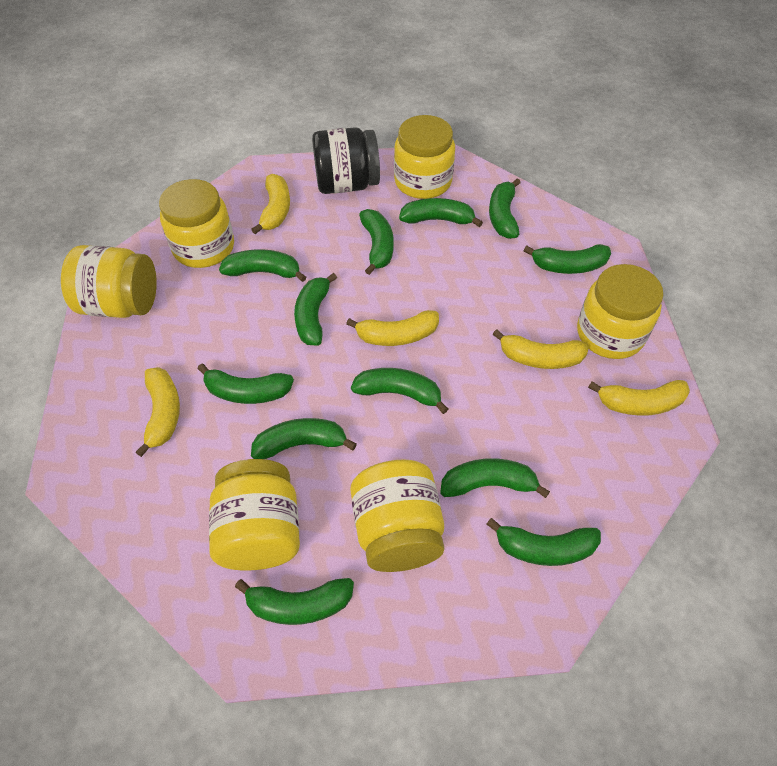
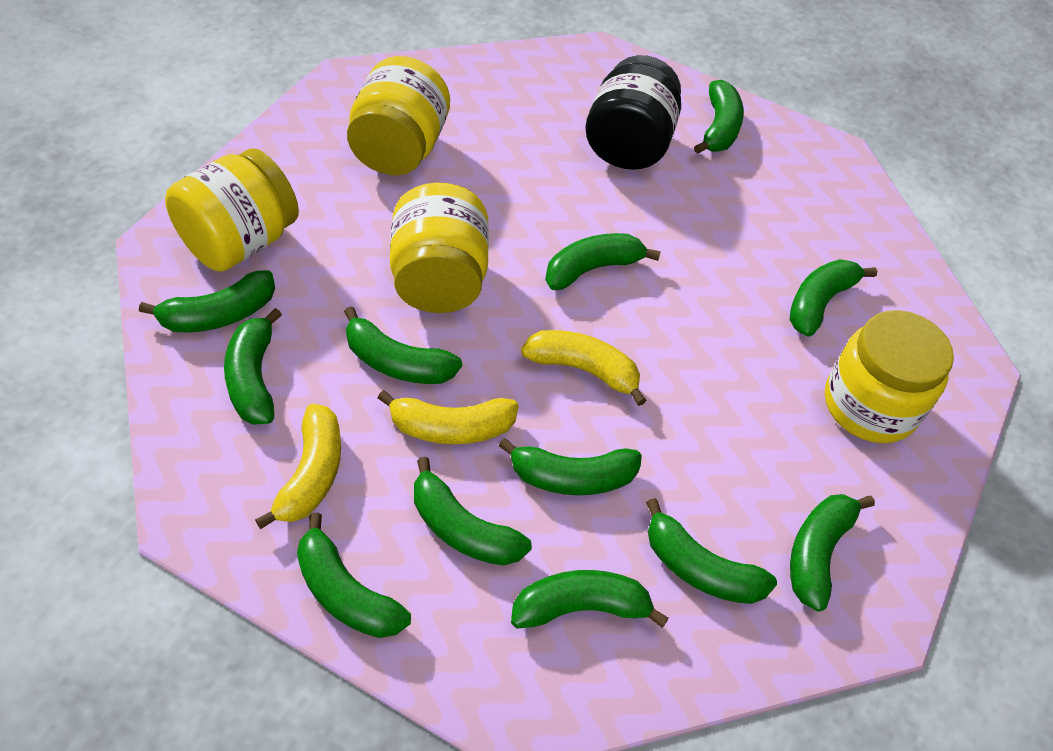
yellow banana: [136,367,180,457] [251,174,290,234] [346,310,439,346] [493,330,589,369] [588,380,690,416] = 5 -> [255,404,341,529] [378,390,519,444] [521,330,647,406] = 3
yellow jar: [61,245,157,318] [159,179,234,268] [209,459,300,571] [350,460,444,572] [394,115,455,199] [577,264,663,359] = 6 -> [165,148,299,272] [347,56,450,175] [390,183,489,313] [825,310,954,443] = 4

